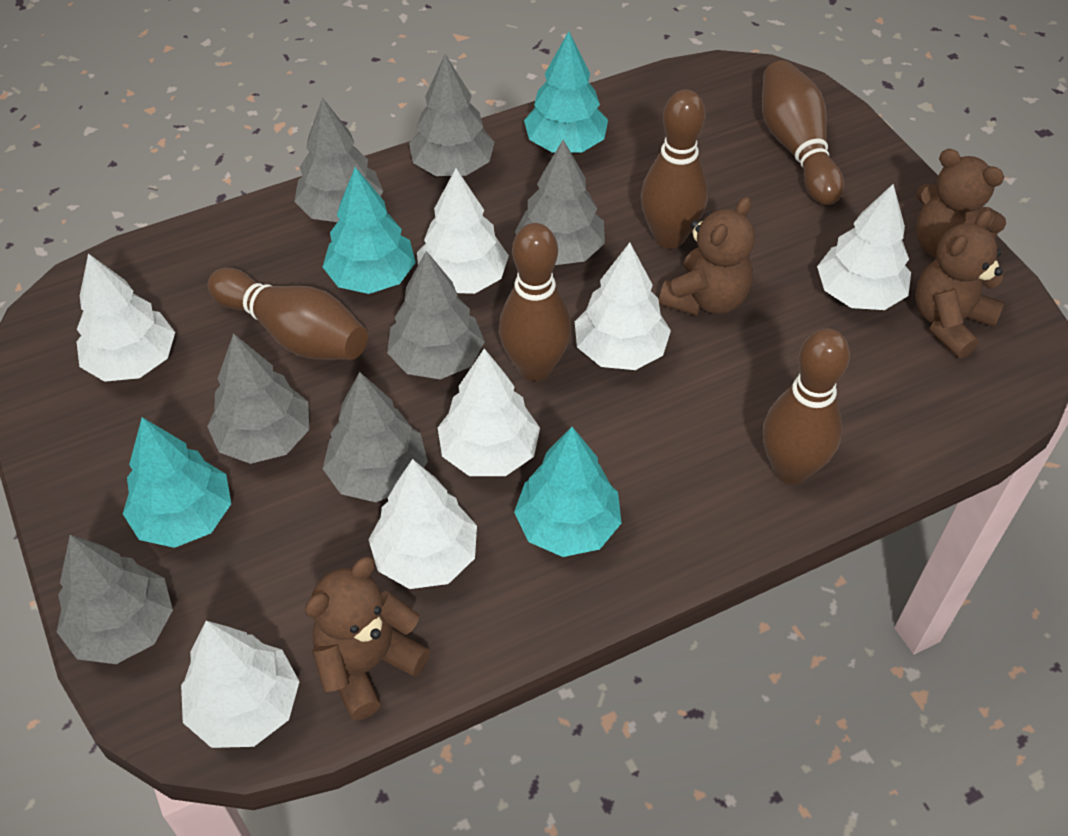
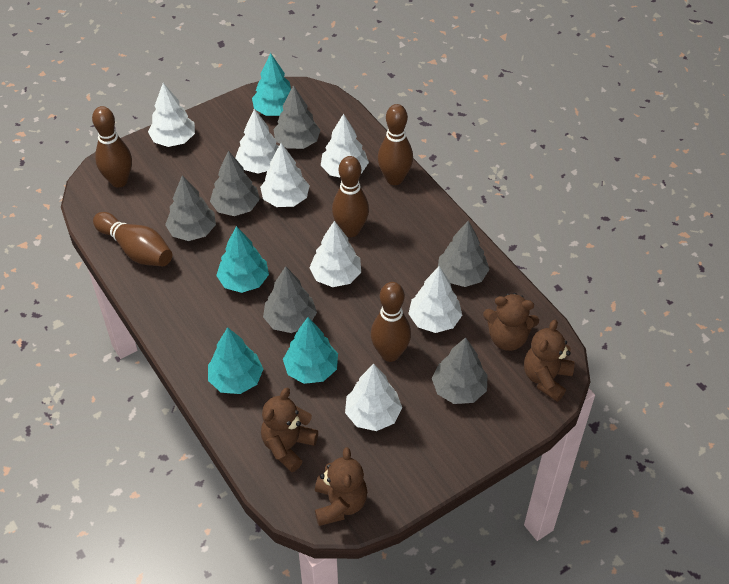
grey tree: [57,535,173,664] [207,333,309,464] [294,98,383,222] [323,372,428,502] [387,251,485,379] [409,54,495,176] [515,140,605,265] = 7 -> [165,175,216,241] [210,151,260,216] [263,266,317,333] [273,85,320,149] [432,337,488,404] [438,221,489,287] = 6

